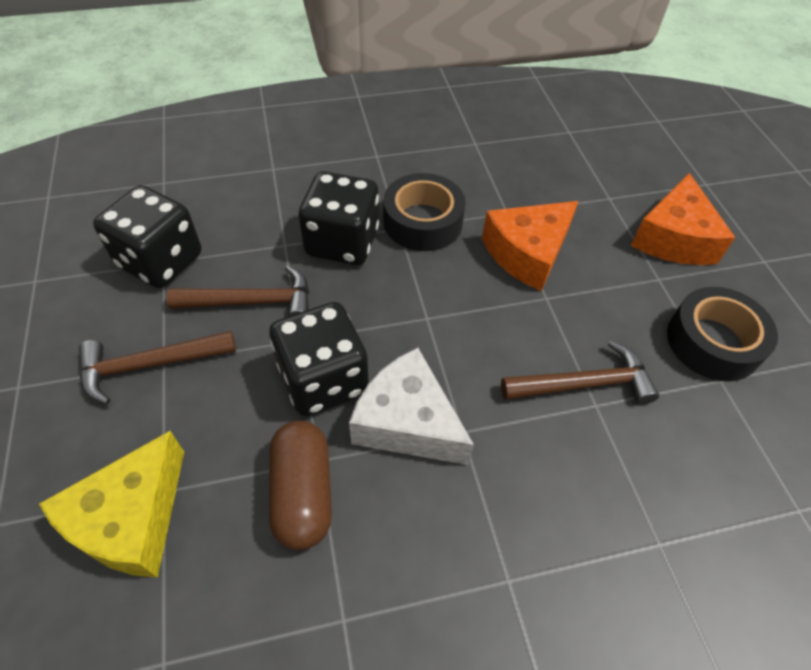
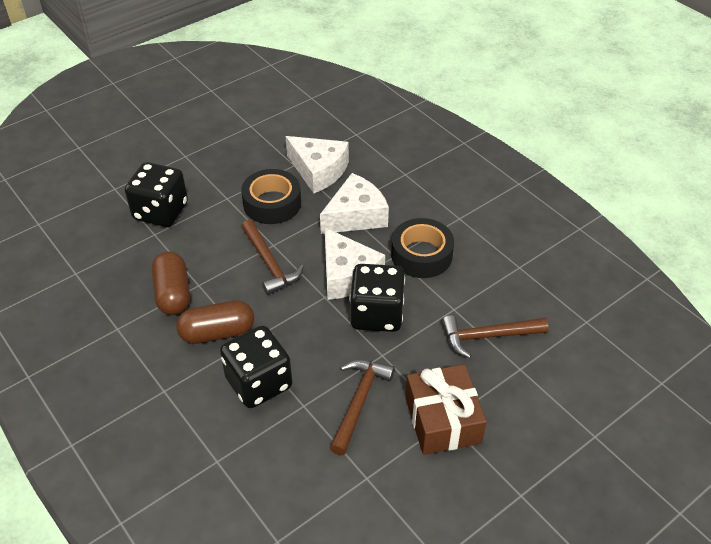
brown capsule: [269,421,332,550] = 1 -> [152,252,190,315] [176,300,254,344] = 2
brown gift: none = 0 -> [405,364,487,455] = 1
orange cheese: [482,201,578,291] [630,173,736,265] = 2 -> none = 0
white cheese: [349,348,474,465] = 1 -> [286,136,349,193] [320,173,389,234] [325,228,385,300] = 3
yellow cheese: [39,431,184,578] = 1 -> none = 0

